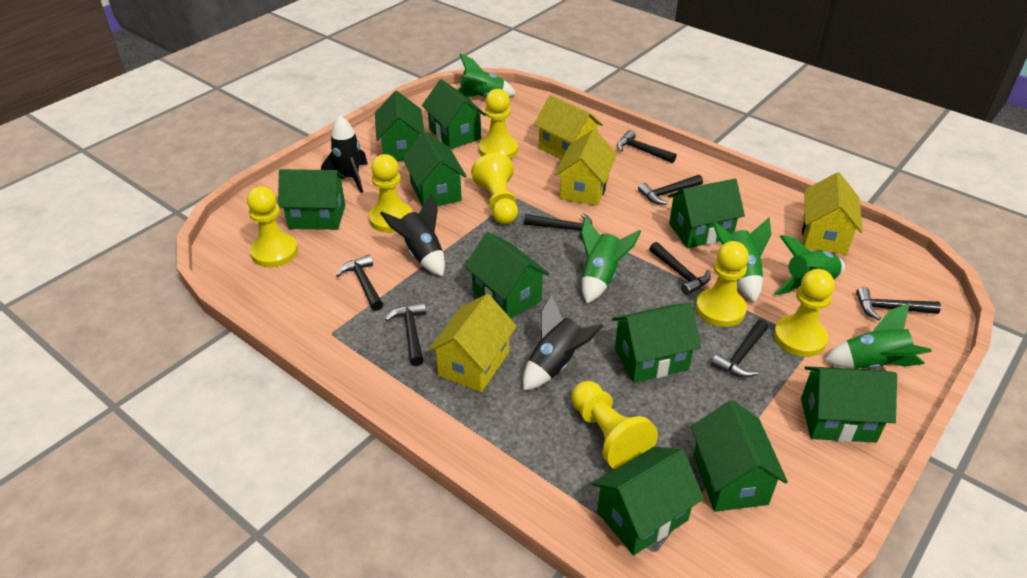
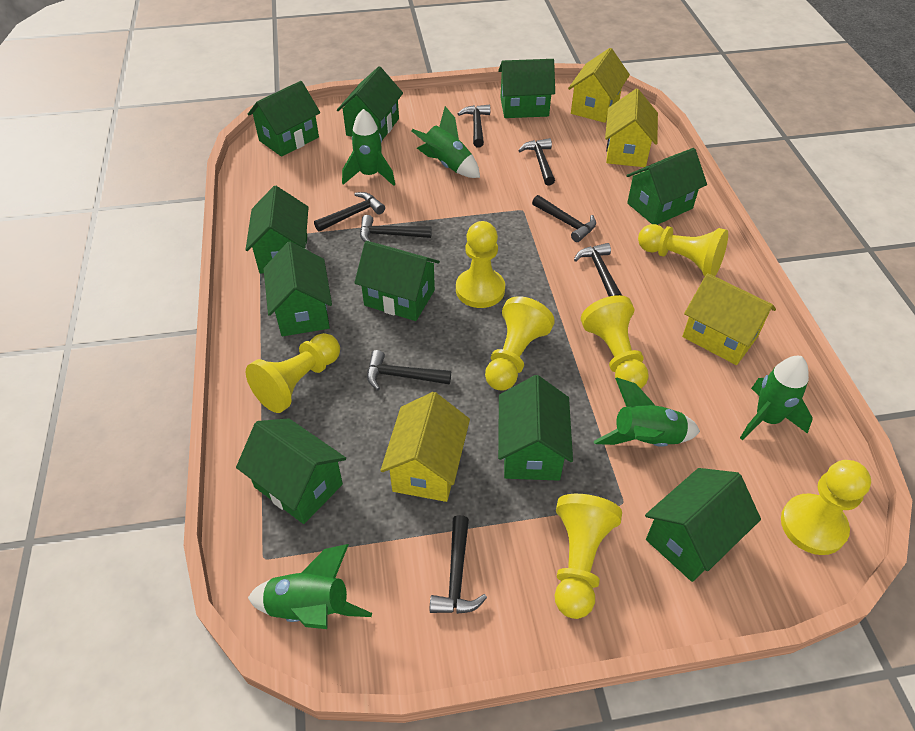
black rocket: [321,116,368,193] [380,194,445,276] [523,295,603,391] = 3 -> none = 0

